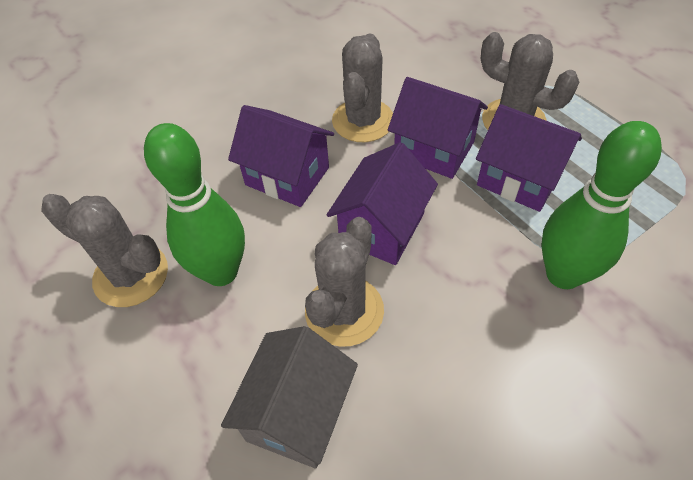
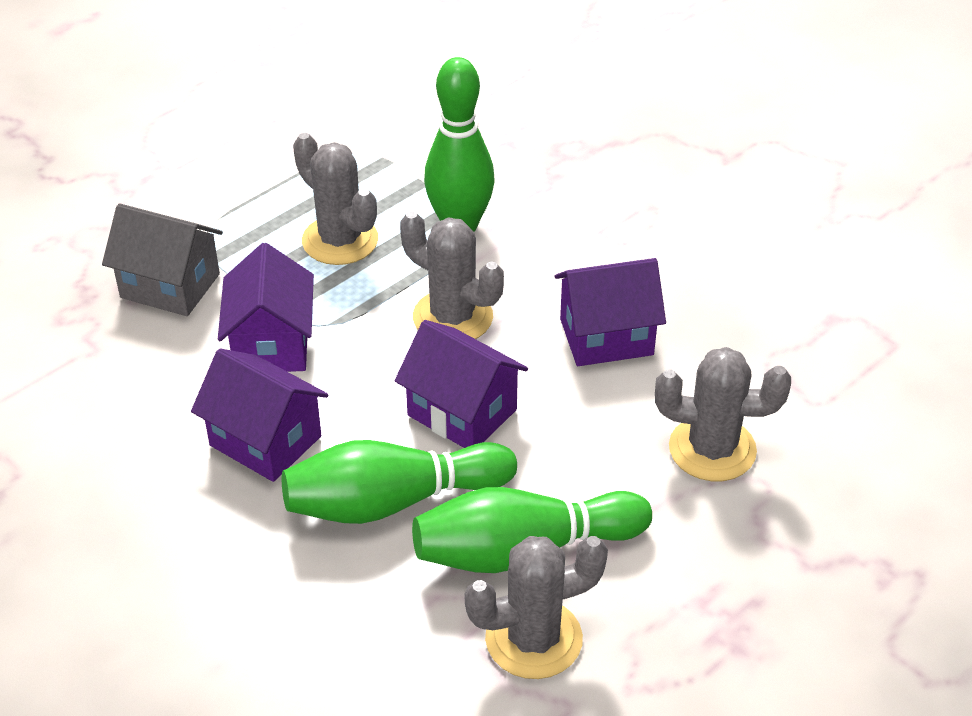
green bowling pin: [144,123,245,286] [541,121,662,289] = 2 -> [282,440,517,524] [412,487,652,573] [424,57,495,232] = 3

